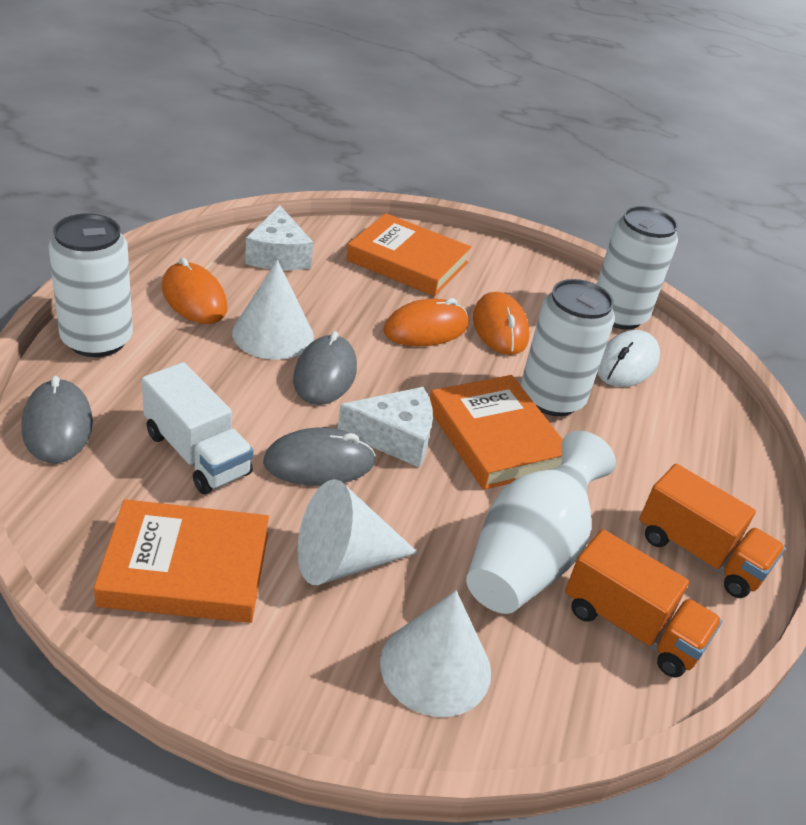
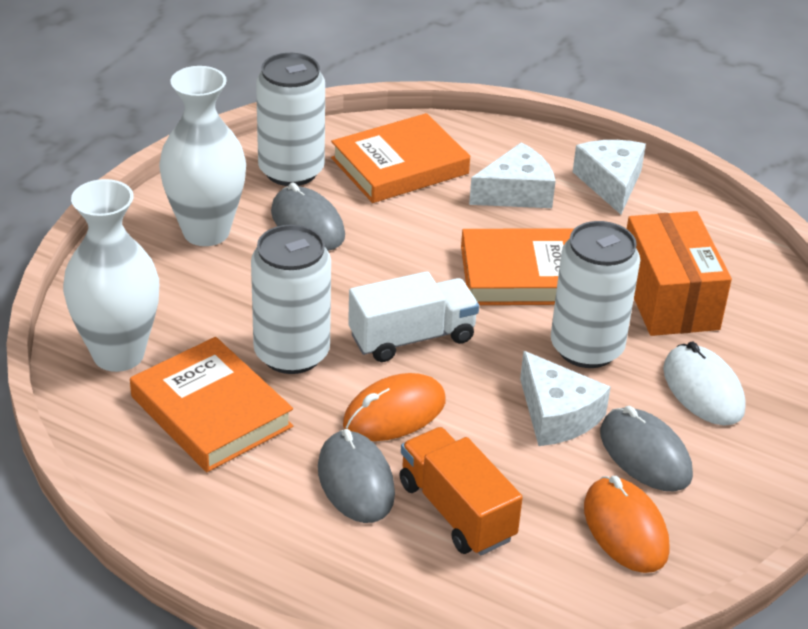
orange box: none = 0 -> [627,211,732,336] = 1
orange mouse: [162,258,227,324] [383,298,469,346] [473,292,529,355] = 3 -> [343,373,445,441] [584,476,670,573] = 2
orange truck: [565,529,722,678] [639,464,785,598] = 2 -> [400,427,523,555] = 1
white cheese: [245,206,313,270] [338,387,433,467] = 2 -> [469,142,556,208] [520,351,611,446] [573,140,646,214] = 3
white cone: [232,260,314,360] [298,479,418,585] [380,591,491,717] = 3 -> none = 0
white vase: [466,431,616,614] = 1 -> [63,179,159,372] [159,66,246,246] = 2

